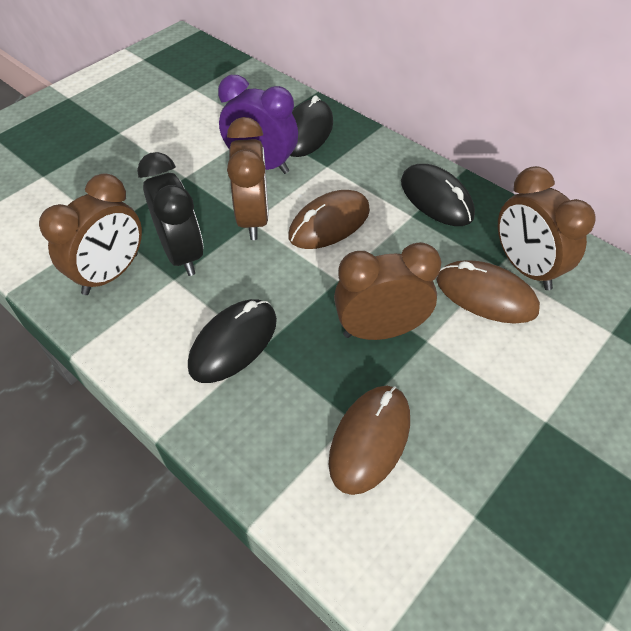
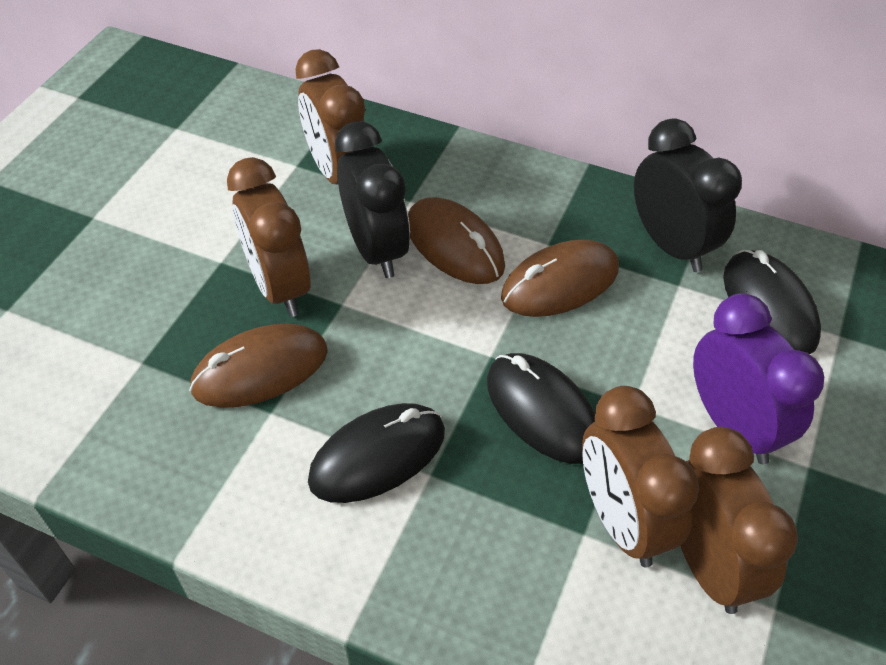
black clock: [137,152,203,276] = 1 -> [335,121,410,278] [634,118,742,272] = 2

